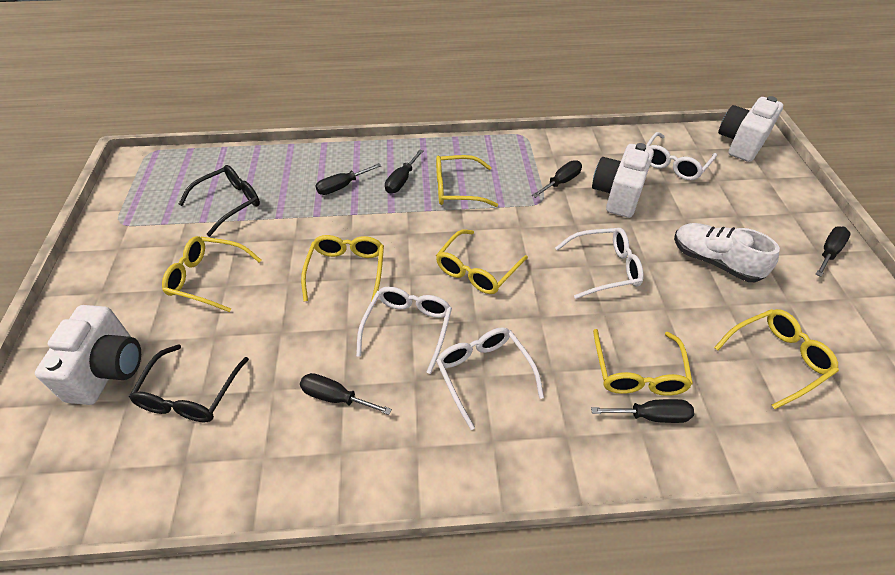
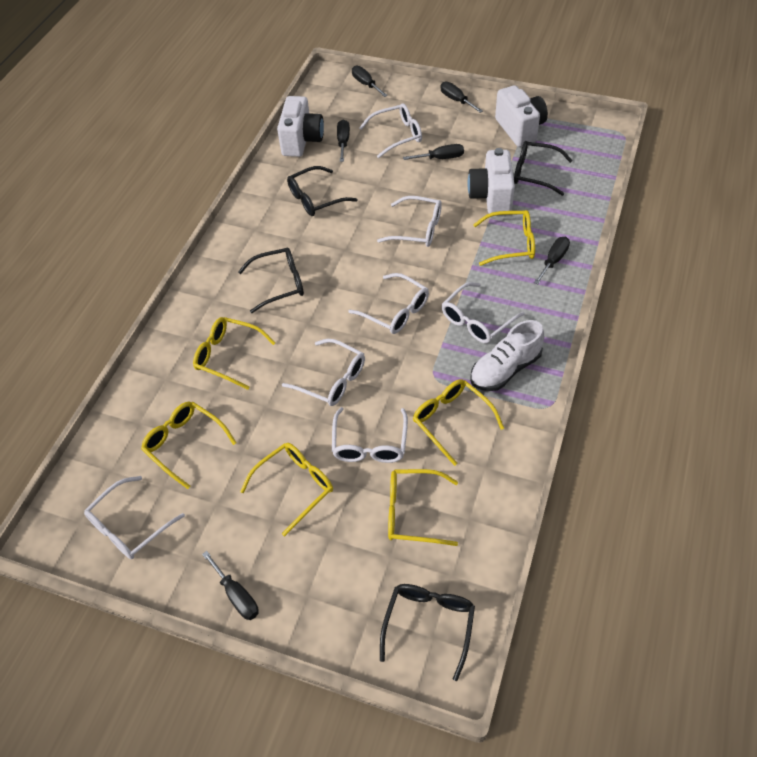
black glasses: [129,344,249,422] [179,165,260,237] = 2 -> [238,248,304,313] [287,166,358,216] [380,584,475,681] [514,141,573,196] = 4
white glasses: [356,287,452,374] [436,327,544,430] [555,228,644,299] [646,132,717,180] = 4 -> [84,476,185,559] [282,339,365,406] [332,407,408,463] [348,273,429,334] [359,103,422,158] [377,196,442,247] [442,282,525,343] = 7

